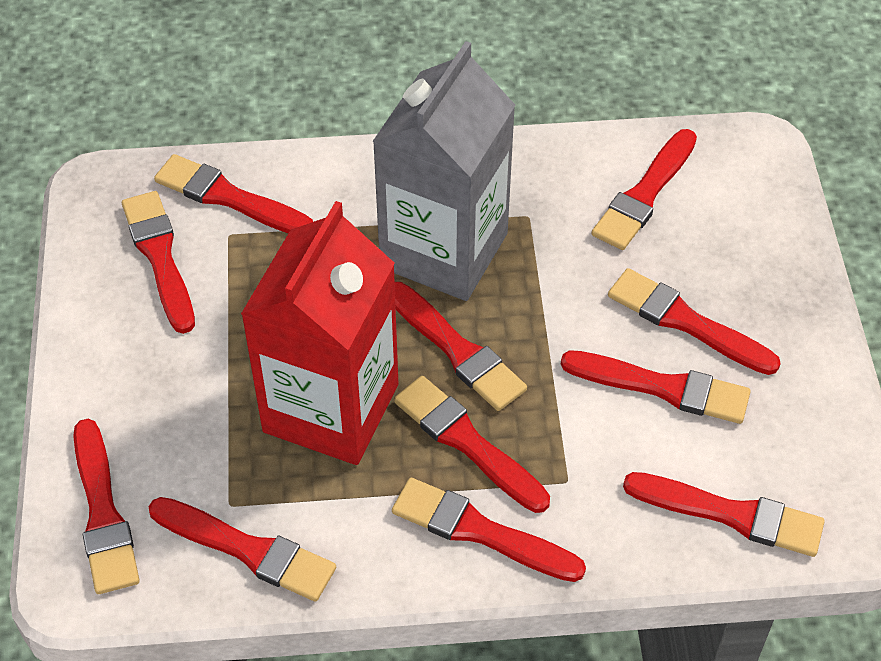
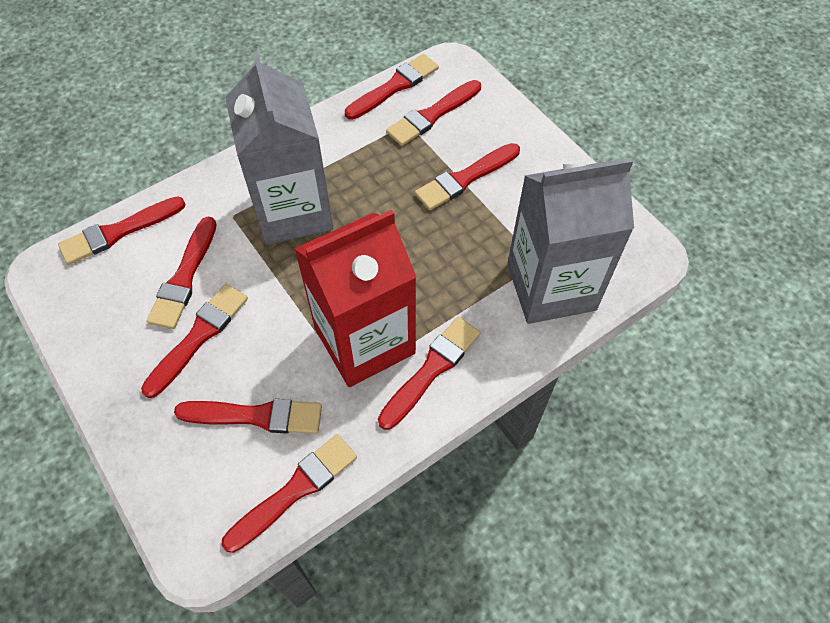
grey carton: [372,41,515,301] = 1 -> [225,52,333,245] [507,158,634,324] = 2
red brush: [73,419,140,594] [122,191,195,334] [149,497,336,602] [154,154,313,233] [392,478,586,582] [394,376,550,513] [395,282,527,411] [561,350,751,424] [592,129,697,250] [608,268,781,375] [623,472,825,557] = 11 -> [58,196,186,265] [141,284,248,398] [147,217,216,329] [174,399,322,434] [222,434,357,553] [345,54,439,120] [378,317,480,430] [386,80,481,146] [415,143,520,210] = 9

